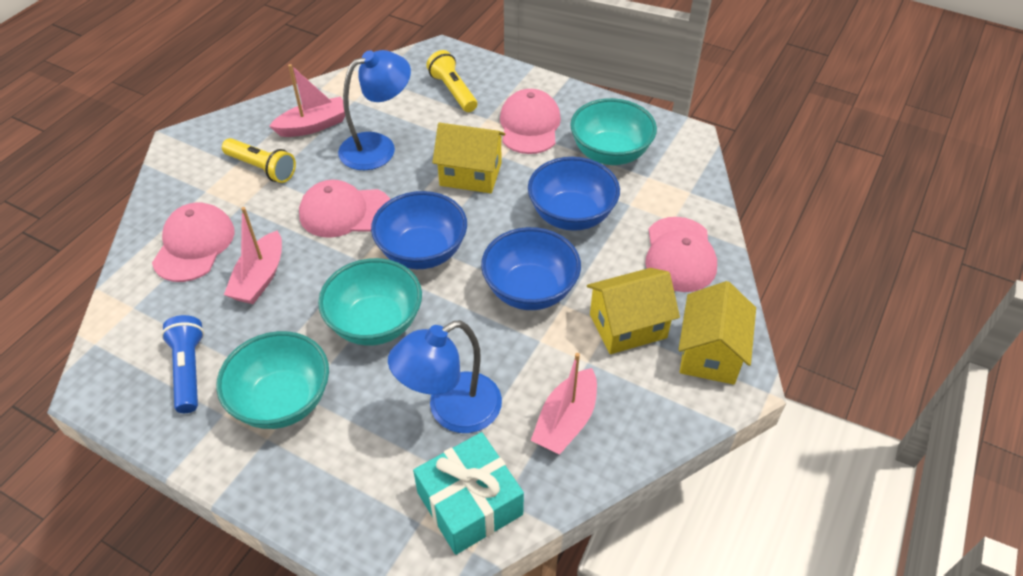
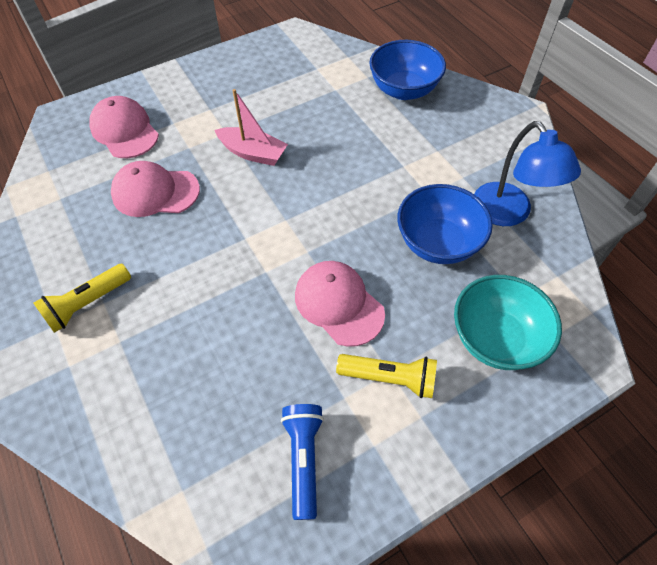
blue bowl: [371,191,467,269] [481,227,581,310] [528,157,620,231] = 3 -> [369,40,446,100] [397,184,493,264] = 2
blue lamp: [338,50,411,170] [388,320,502,433] = 2 -> [474,121,581,226] = 1
pink boat: [224,207,282,304] [269,64,345,137] [531,353,597,455] = 3 -> [214,89,288,166] = 1
pink cap: [152,202,234,282] [299,180,390,238] [500,89,561,154] [645,217,717,292] = 4 -> [89,96,159,158] [111,161,200,217] [295,261,385,347] = 3
turquoise bowl: [216,331,329,429] [318,258,422,346] [570,98,657,165] = 3 -> [454,275,562,370] = 1
turquoise gift: [413,432,524,555] = 1 -> none = 0
yellow house: [432,123,506,193] [587,268,680,354] [678,281,756,385] = 3 -> none = 0

